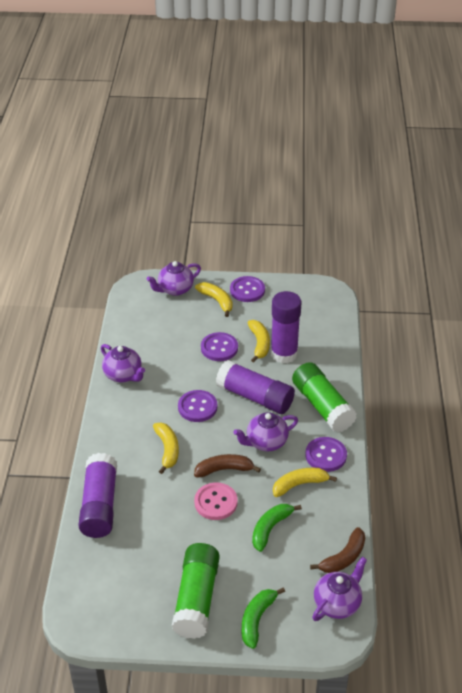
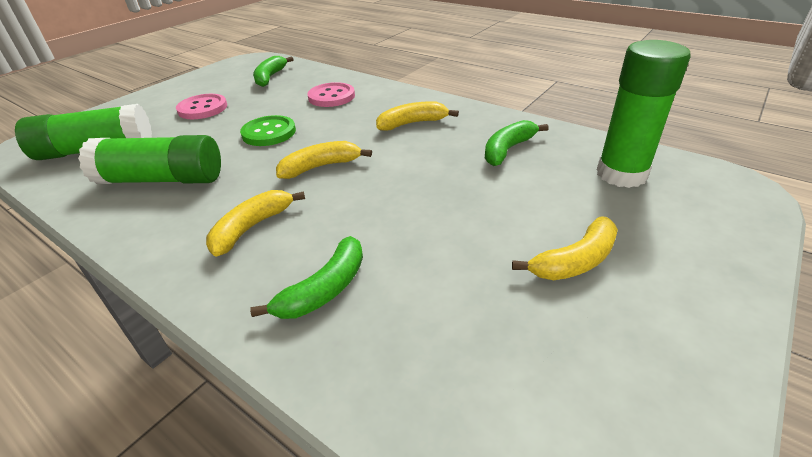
brown banana: [194,454,261,477] [310,527,365,573] = 2 -> none = 0
green banana: [242,588,285,649] [252,504,302,552] = 2 -> [250,236,363,319] [253,56,293,87] [485,120,549,166] = 3
green button: none = 0 -> [240,115,296,146] = 1
green glue stick: [172,543,220,639] [292,362,357,433] = 2 -> [15,104,152,160] [78,135,221,184] [597,40,690,188] = 3
pink button: [194,482,238,520] = 1 -> [176,94,227,119] [307,82,355,107] = 2
purple button: [178,390,217,422] [201,332,238,361] [230,276,265,302] [305,437,347,472] = 4 -> none = 0
purple glue stick: [78,453,117,538] [216,360,295,414] [271,291,301,364] = 3 -> none = 0
purple teapot: [101,344,145,382] [147,261,201,296] [234,412,298,451] [312,557,367,621] = 4 -> none = 0

